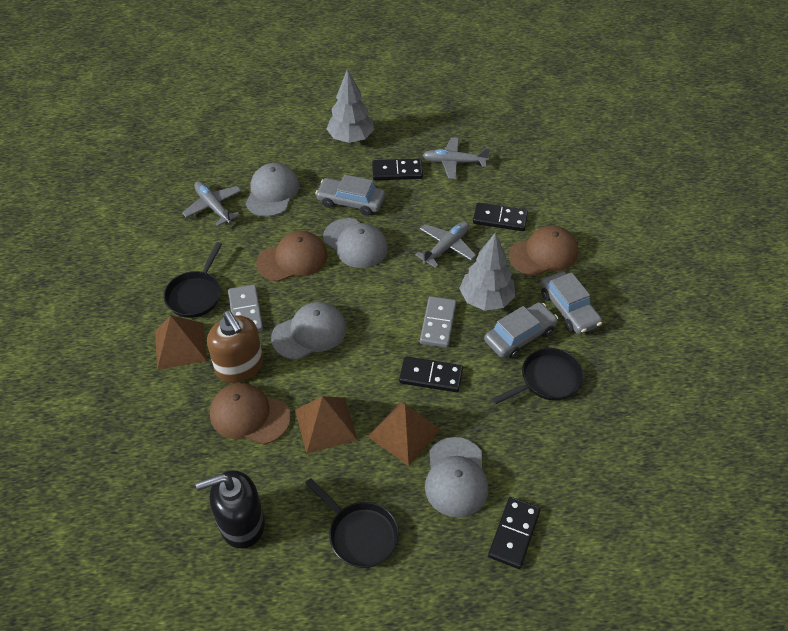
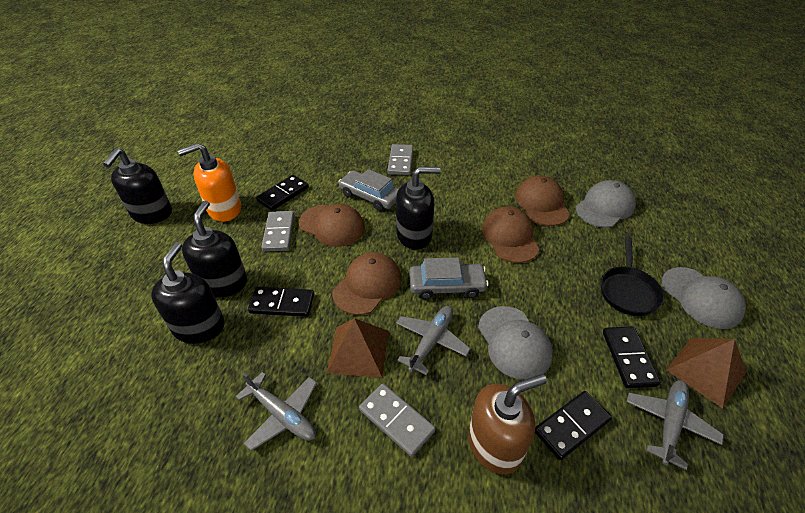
black pan: [164,242,222,318] [305,478,399,568] [492,348,584,404] = 3 -> [600,237,664,316] = 1
black soap dispenser: [195,470,265,549] = 1 -> [103,148,172,224] [151,242,225,344] [182,201,247,297] [396,167,441,250] = 4
brown cap: [210,383,291,444] [256,231,328,282] [509,226,578,276] = 3 -> [299,204,365,247] [332,252,402,315] [482,206,540,263] [515,175,570,226] = 4
brown pyramid: [155,315,207,370] [295,396,358,454] [368,402,441,466] = 3 -> [327,318,388,378] [666,338,746,409] = 2
grey cap: [246,163,300,217] [271,302,346,360] [323,218,388,268] [425,437,489,518] = 4 -> [478,306,553,380] [576,180,636,228] [662,267,746,329] = 3
grey car: [315,175,385,216] [484,302,558,359] [540,271,602,334] = 3 -> [338,169,399,211] [409,257,489,300] = 2
grey domino: [228,284,263,331] [420,296,456,348] = 2 -> [261,211,294,252] [359,384,436,457] [387,144,413,175] = 3
grey tree: [327,68,374,143] [459,232,515,311] = 2 -> none = 0
orange soap dispenser: none = 0 -> [177,143,241,222] = 1

